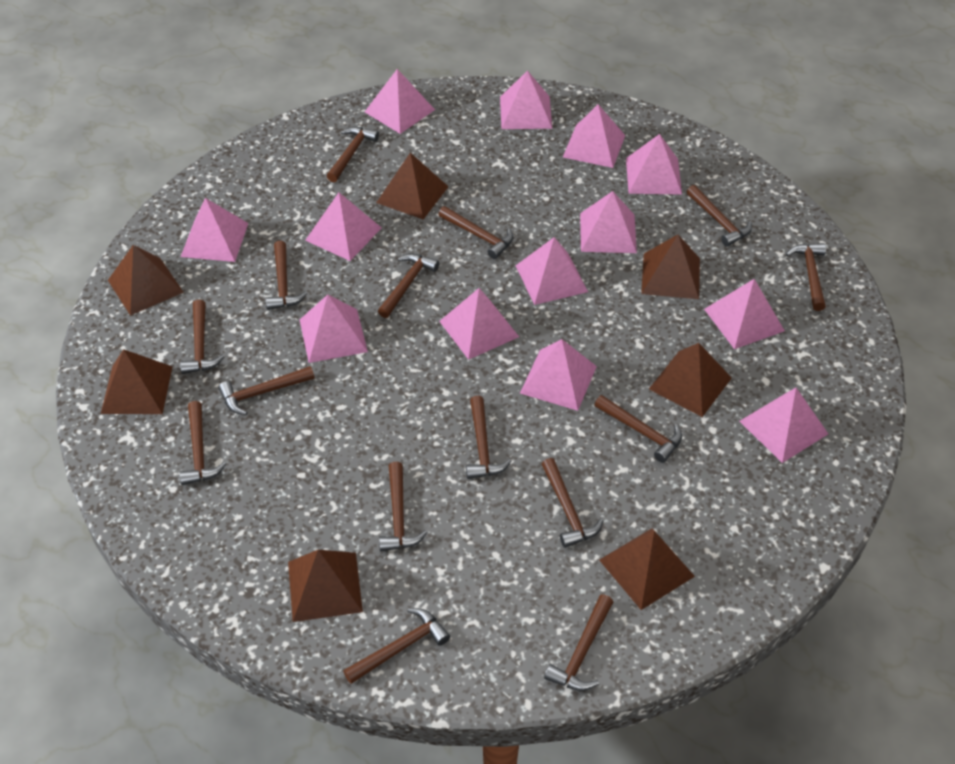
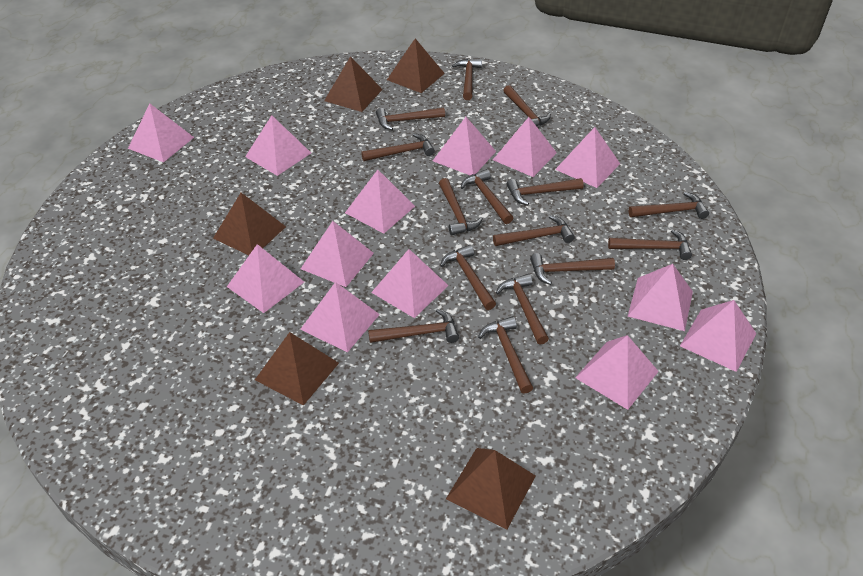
brown pyramid: [101,349,172,414] [108,245,184,316] [288,550,363,622] [376,153,448,219] [599,528,695,610] [641,235,700,299] [649,343,732,417] = 7 -> [213,193,286,255] [255,332,339,406] [324,56,383,112] [387,38,445,93] [446,448,536,530] = 5

